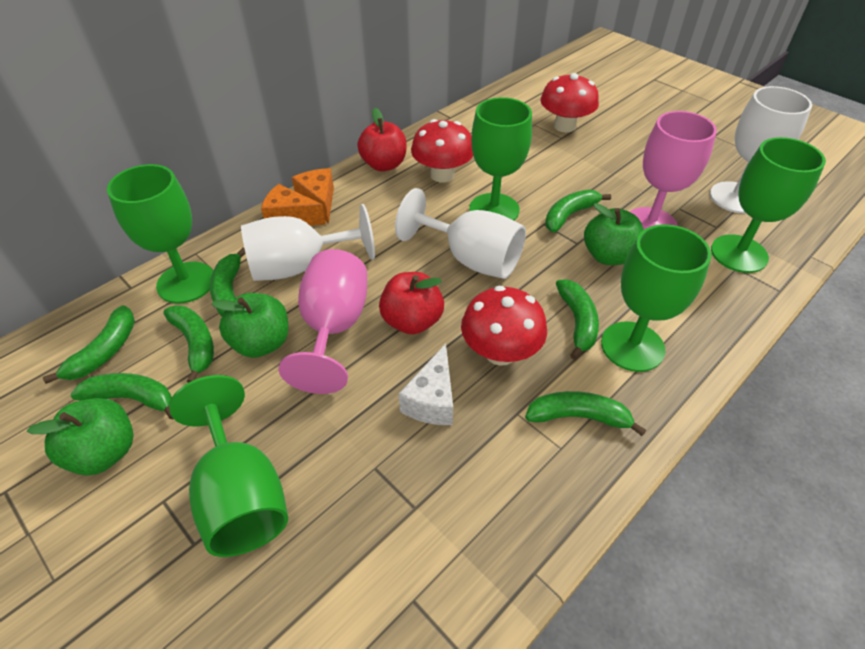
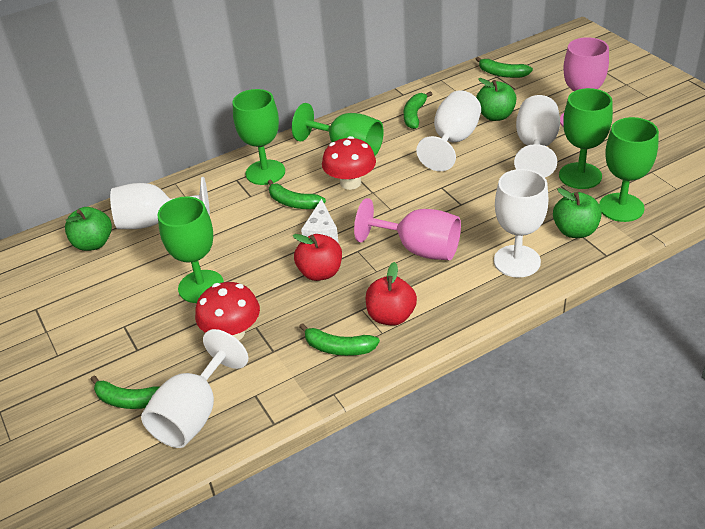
green banana: [43,305,135,384] [70,373,173,419] [163,305,214,383] [210,247,246,316] [525,391,646,436] [545,189,611,232] [556,279,599,360] = 7 -> [90,376,160,409] [268,179,326,209] [299,323,380,356] [404,91,432,129] [476,57,533,78] = 5
orange cheese: [261,184,326,226] [292,168,334,224] = 2 -> none = 0
red mushroom: [411,119,473,183] [461,286,547,366] [540,73,599,132] = 3 -> [195,282,260,340] [322,136,376,190] = 2
white goblet: [241,204,375,281] [395,188,526,279] [710,86,812,213] = 3 -> [110,177,210,229] [141,329,248,448] [416,90,481,171] [494,169,548,278] [514,95,560,178] = 5

